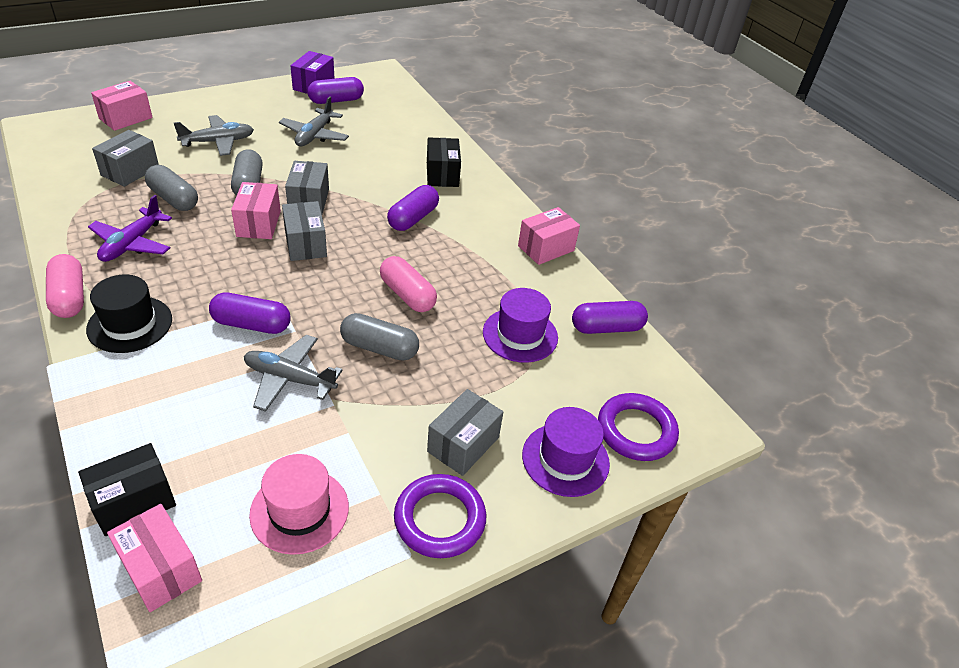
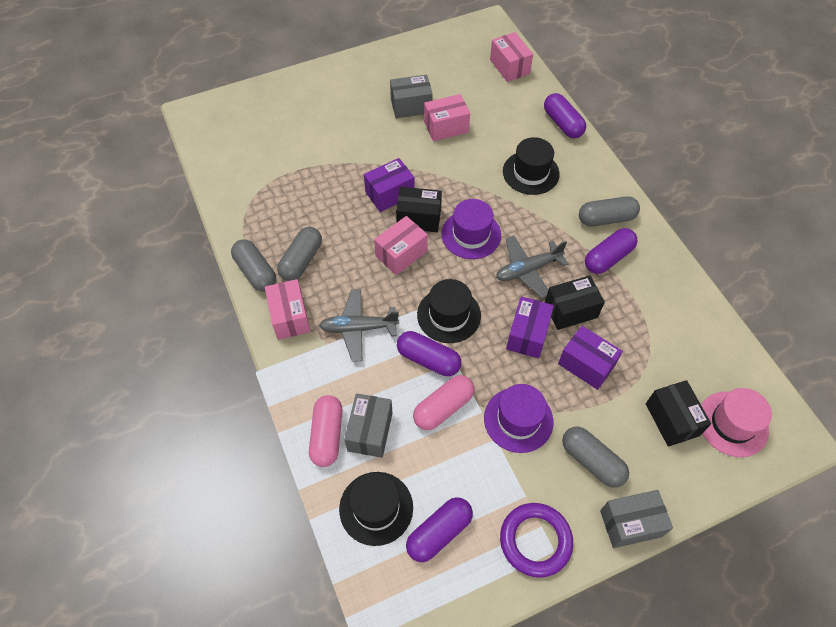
black box: [78,443,176,536] [427,137,461,187] = 2 -> [396,187,442,232] [545,275,605,330] [646,380,711,447] = 3
black hat: [86,275,172,353] = 1 -> [339,472,413,546] [417,279,481,343] [503,137,560,195] = 3
grey box: [92,130,159,187] [282,201,327,261] [285,161,329,214] [427,389,503,476] = 4 -> [344,393,393,458] [390,75,433,118] [600,490,673,548] = 3
grey capsule: [145,165,198,211] [231,149,262,196] [340,313,419,361] = 3 -> [231,239,276,292] [277,227,322,281] [562,426,629,488] [579,196,640,226] = 4
grey plane: [174,115,254,156] [244,335,343,412] [279,96,349,146] = 3 -> [319,289,399,362] [496,236,569,298] = 2
purple box: [290,51,335,94] = 1 -> [364,158,415,212] [506,296,554,358] [558,326,623,390] = 3
purple plane: [88,195,172,262] = 1 -> none = 0
purple ring: [394,474,486,558] [598,393,679,461] = 2 -> [500,503,573,578] = 1

